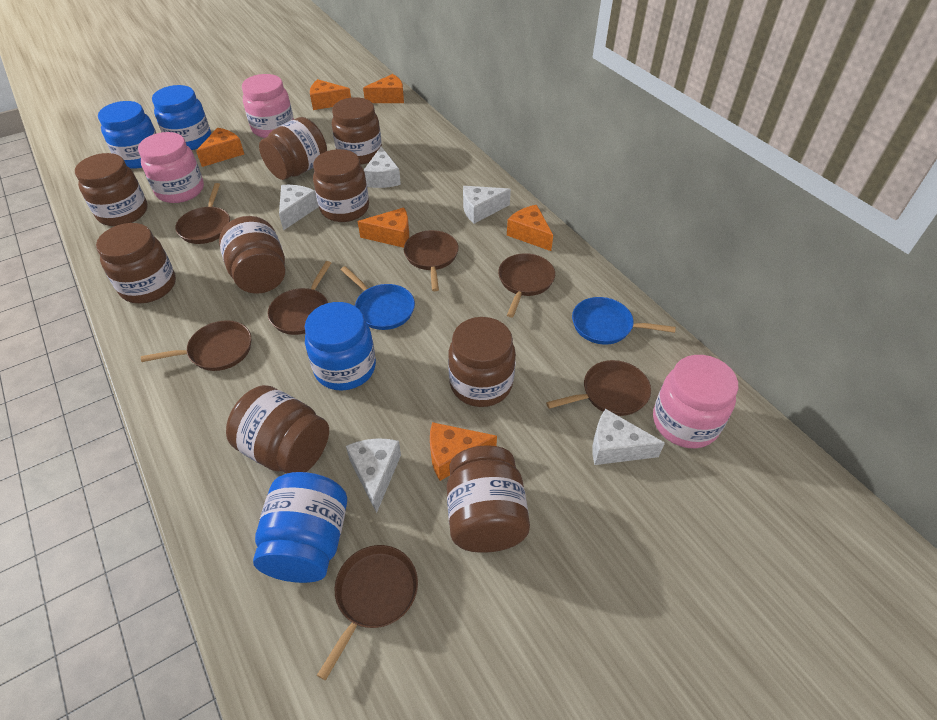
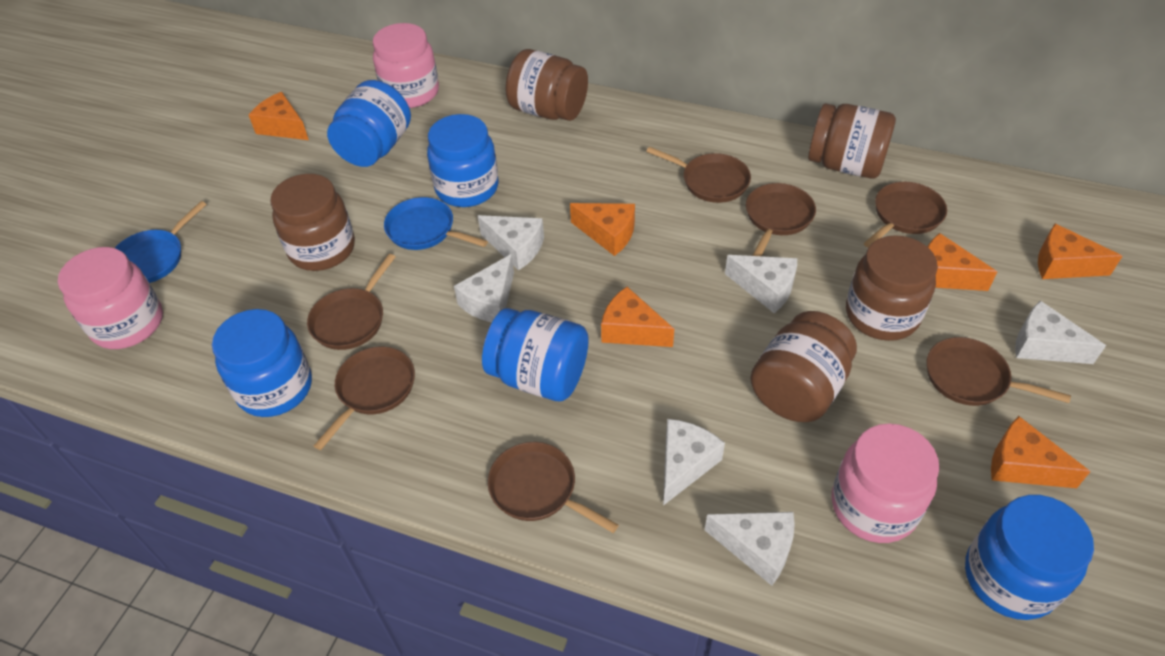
blue jar: [98,101,157,169] [152,85,211,150] [253,472,347,583] [305,302,376,391] = 4 -> [212,309,312,417] [327,80,411,167] [427,114,498,207] [482,308,589,401] [965,495,1094,620] = 5
brown jar: [75,153,147,226] [96,223,176,303] [219,216,285,294] [226,385,329,474] [259,117,327,180] [313,149,369,222] [332,97,382,165] [447,445,530,553] [448,317,516,407] = 9 -> [271,174,355,271] [506,49,588,121] [750,311,857,422] [808,103,896,178] [846,235,938,341] = 5
white cheese: [279,185,319,231] [346,438,401,513] [364,147,401,188] [463,186,511,224] [592,409,665,465] = 5 -> [454,254,514,323] [478,215,544,270] [663,419,725,506] [705,512,795,586] [725,255,797,313] [1015,300,1106,364] = 6

